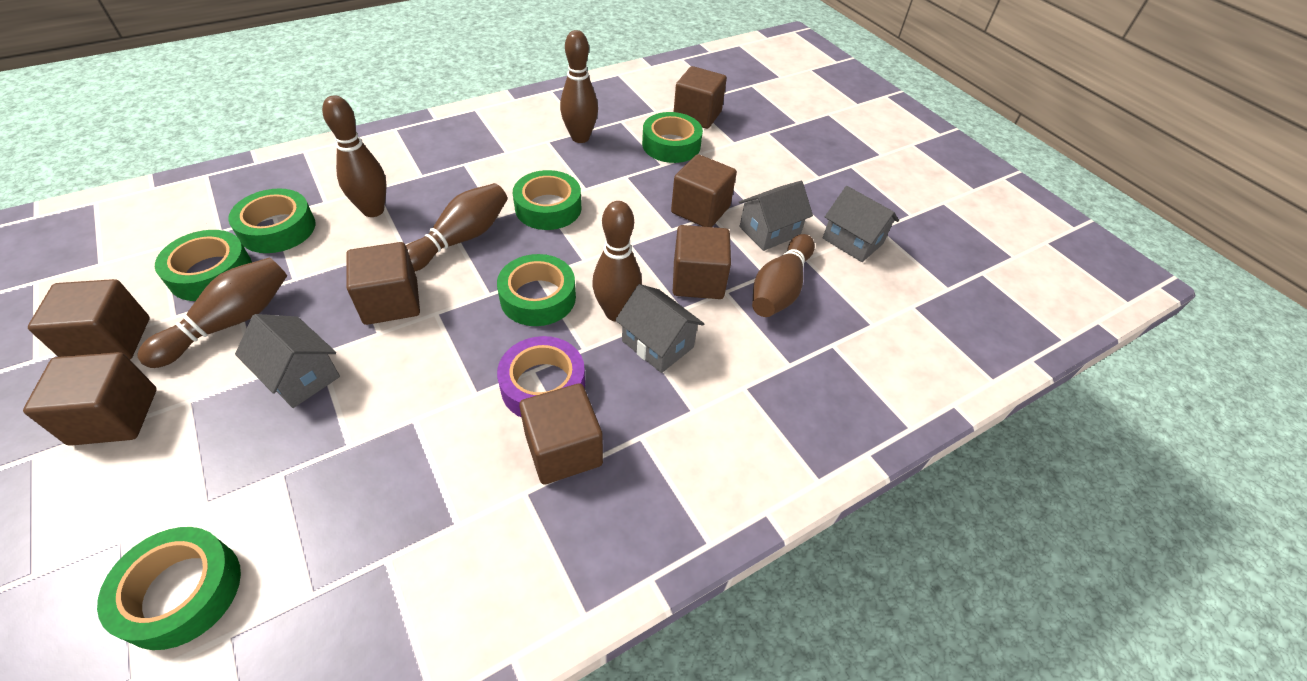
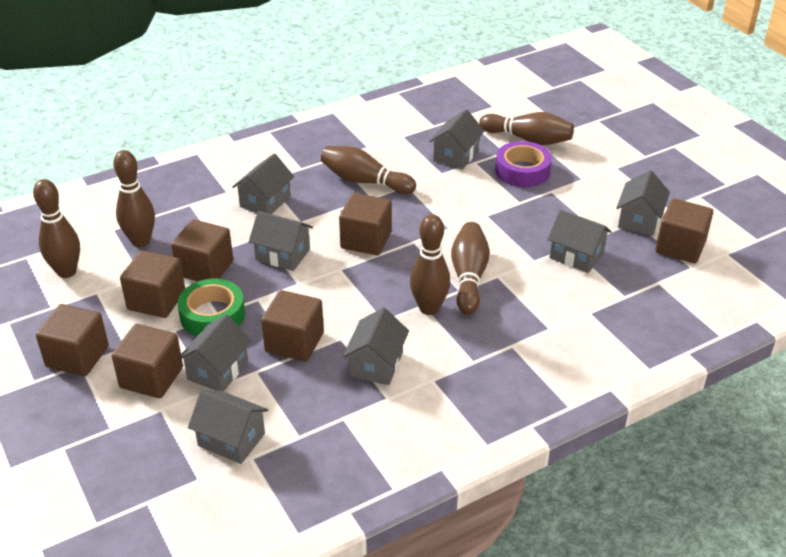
green tape: [97,527,241,650] [155,230,252,301] [228,188,316,253] [497,254,576,326] [513,170,581,230] [642,112,703,163] = 6 -> [178,279,245,336] = 1
grey house: [235,314,340,408] [615,284,704,373] [739,181,813,251] [823,186,899,262] = 4 -> [177,315,252,391] [188,390,268,464] [232,154,294,214] [249,211,313,271] [343,308,409,385] [429,109,484,169] [547,210,612,273] [616,170,670,236] = 8

